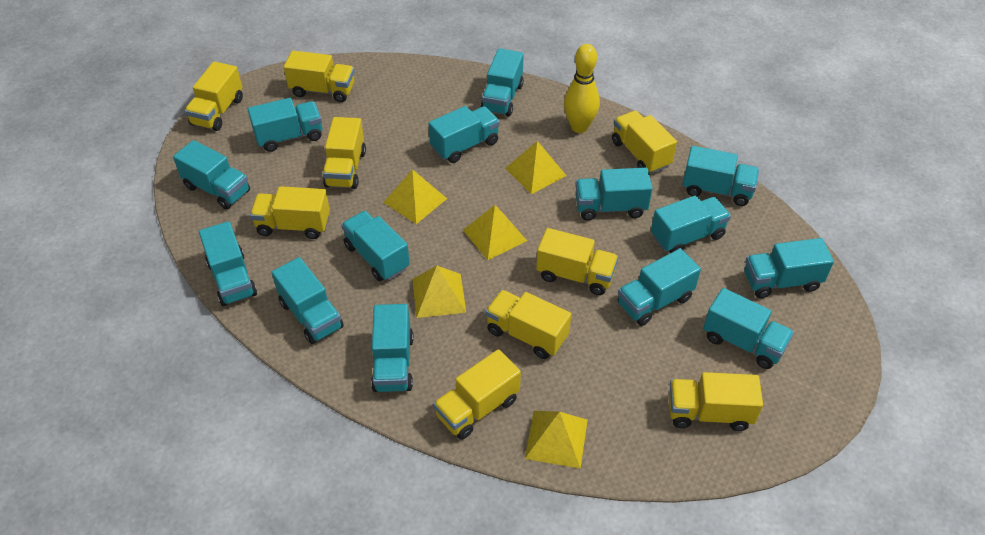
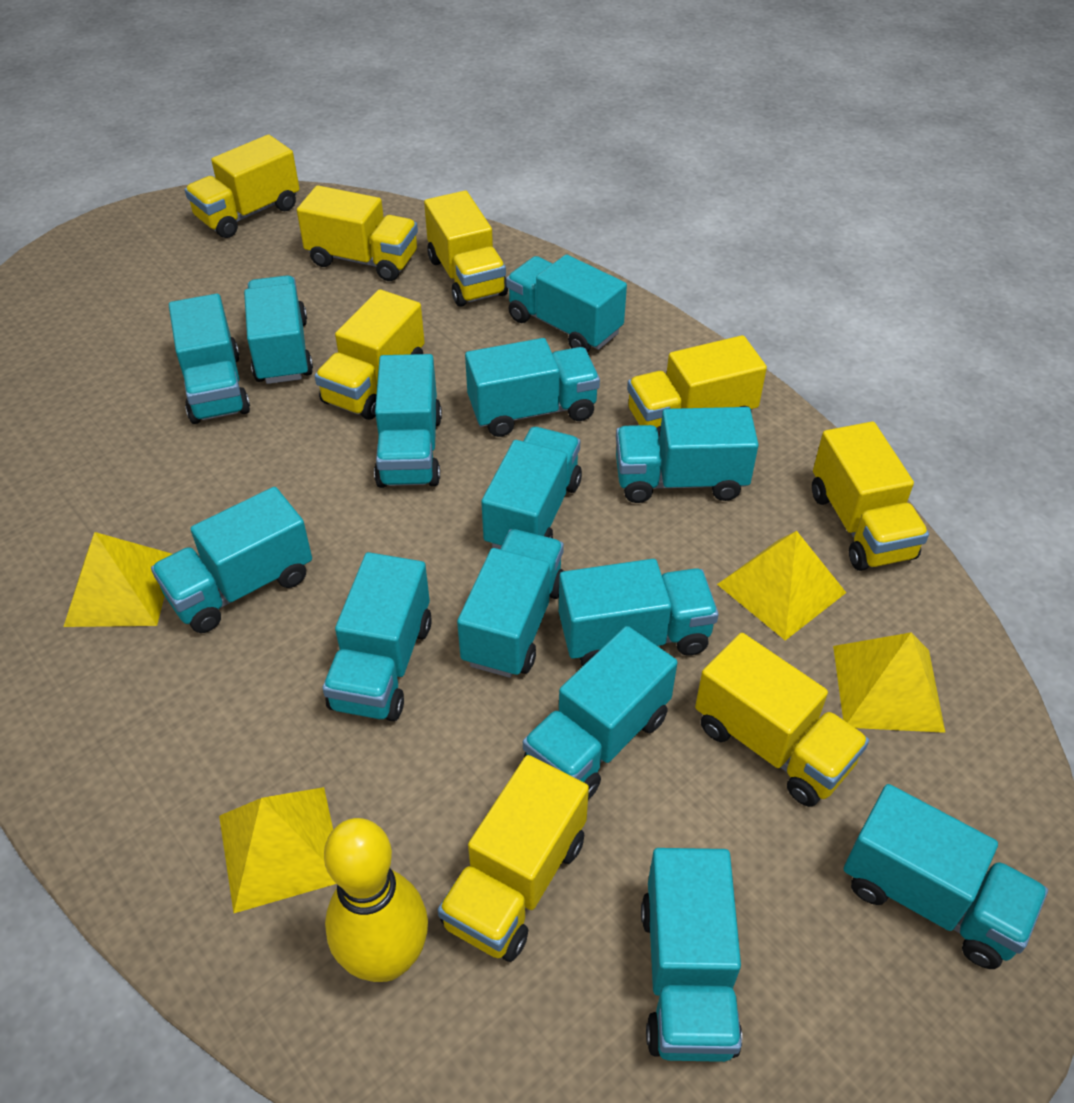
yellow pyramid: [383,169,447,224] [412,266,466,318] [463,205,527,260] [505,141,567,194] [525,411,588,469] = 5 -> [63,532,172,627] [219,787,336,913] [717,531,846,640] [833,633,946,733] = 4
yellow truck: [185,61,243,131] [250,186,330,239] [284,51,355,102] [323,117,366,189] [433,349,521,440] [485,290,571,359] [536,228,618,295] [612,111,677,174] [669,372,763,431] = 9 -> [185,135,300,238] [297,185,418,281] [315,289,425,420] [424,191,508,307] [438,755,589,962] [627,335,767,438] [695,633,869,807] [812,422,929,571] = 8

